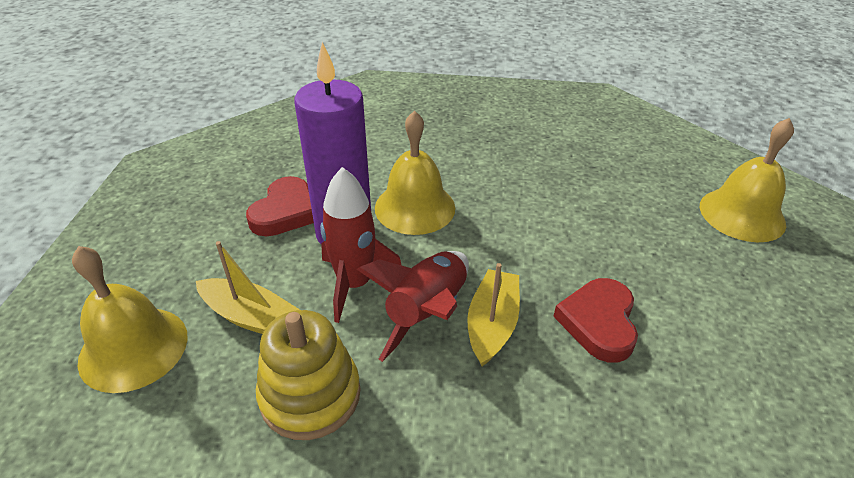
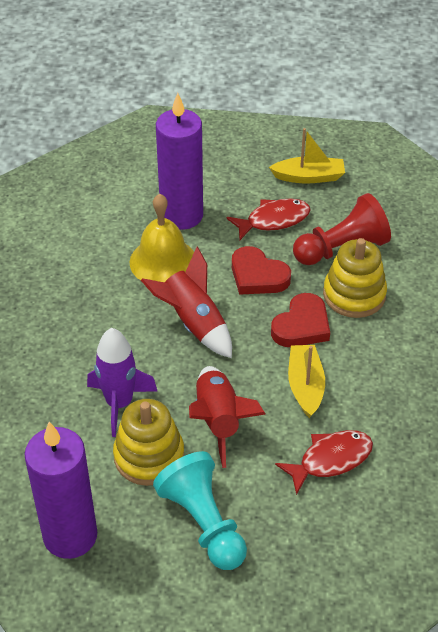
purple candle: [294,42,371,244] = 1 -> [24,422,97,559] [156,93,203,230] = 2
purple rocket: none = 0 -> [87,328,157,437] = 1
red fish: none = 0 -> [226,199,310,240] [275,430,373,495] = 2
red pawn: none = 0 -> [293,193,391,265] = 1
turquoise pawn: none = 0 -> [153,451,247,570] = 1
yellow bell: [72,246,188,393] [375,110,455,235] [700,118,794,242] = 3 -> [130,194,194,282] = 1
yellow stacking toy: [256,310,360,440] = 1 -> [113,399,184,486] [323,238,387,318] = 2

